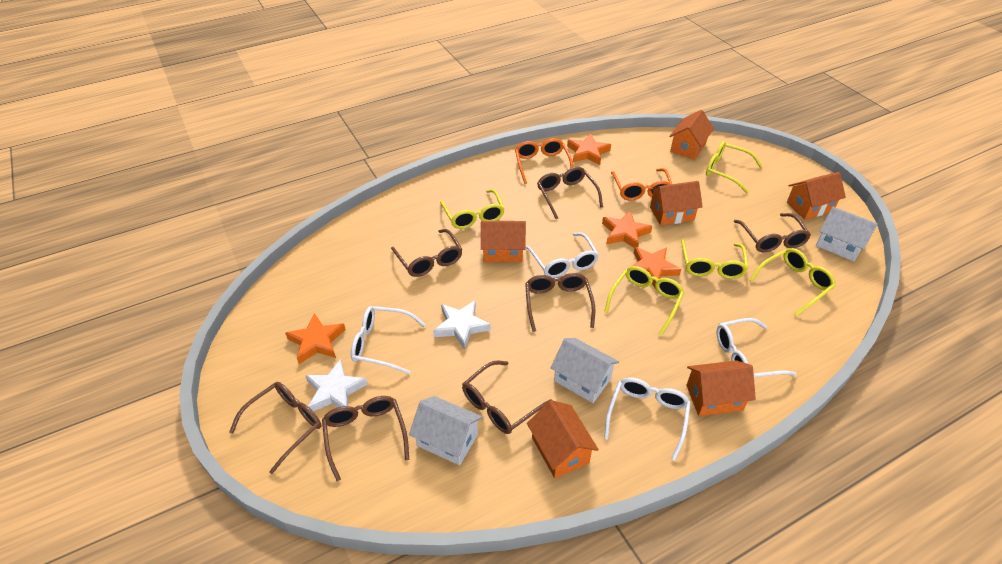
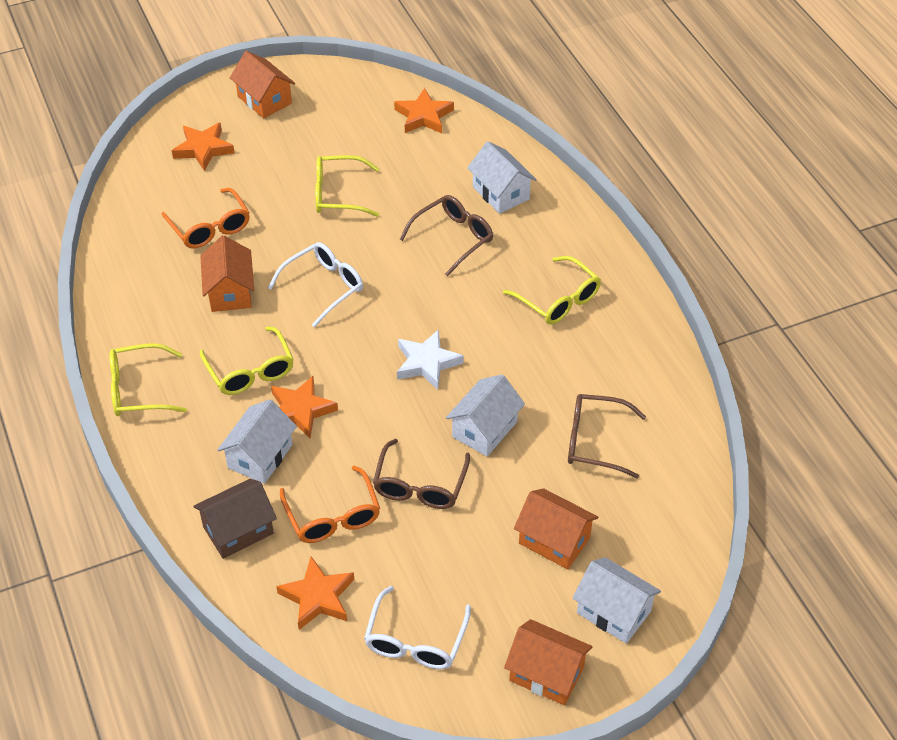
brown glasses: [229,382,322,474] [322,396,409,481] [391,229,462,277] [462,361,552,434] [525,273,595,332] [537,167,603,219] [734,213,811,252] = 7 -> [373,439,470,509] [399,195,493,277] [568,394,646,479] = 3
brown house: none = 0 -> [193,479,277,559] = 1
orange house: [481,221,526,262] [527,400,599,478] [650,181,703,226] [669,110,714,160] [686,360,756,416] [787,172,846,220] = 6 -> [200,235,254,312] [230,51,295,118] [504,619,592,705] [514,488,599,569] = 4
white glasses: [351,306,426,374] [526,233,599,278] [604,377,691,461] [717,318,797,377] = 4 -> [268,242,363,327] [364,586,471,669] = 2
white house: [409,396,482,465] [550,338,619,403] [816,206,878,261] = 3 -> [217,399,297,484] [446,374,525,456] [467,141,537,214] [572,557,661,644] = 4
white star: [305,359,367,411] [433,301,491,350] = 2 -> [397,329,464,390] = 1
yellow glasses: [440,189,505,229] [604,266,684,336] [681,239,748,279] [706,141,763,193] [750,248,836,316] = 5 -> [109,343,187,416] [200,326,294,395] [315,155,380,217] [503,256,601,324] = 4

